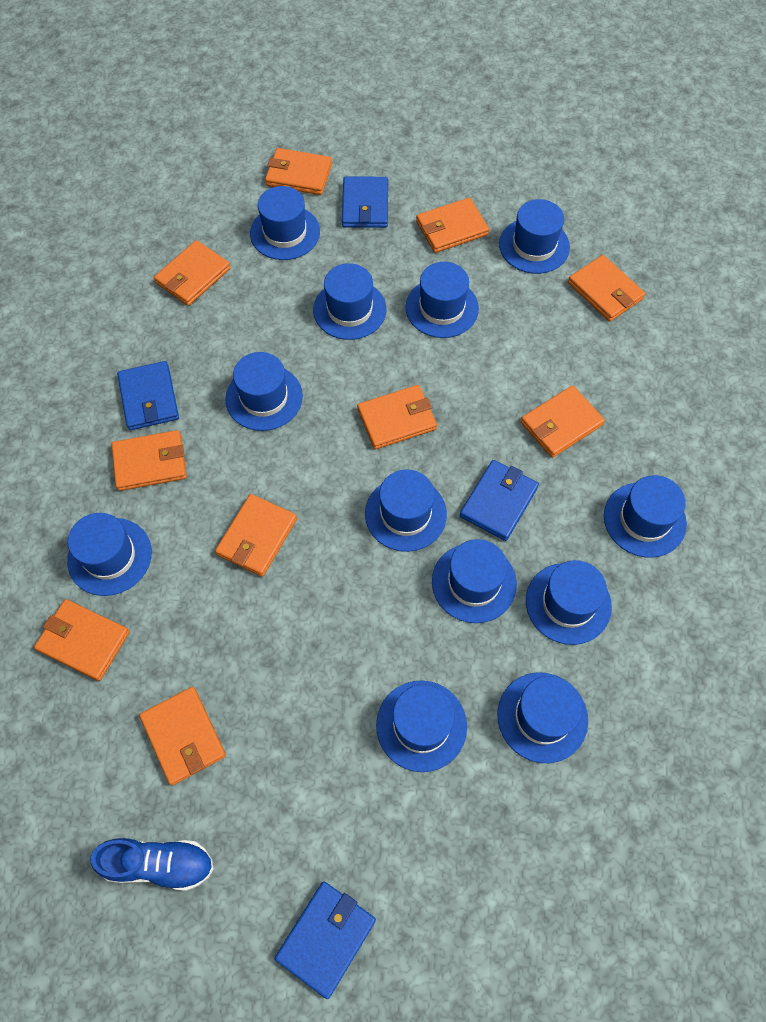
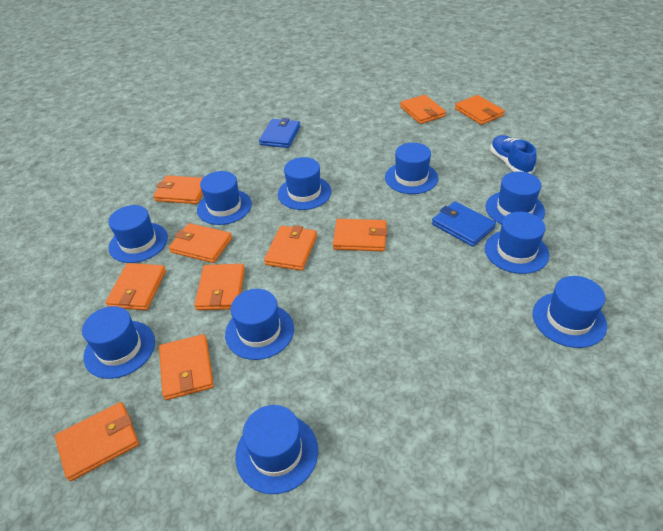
blue hat: [67,513,152,596] [225,352,303,431] [250,186,320,260] [313,263,387,340] [365,469,447,552] [376,680,467,772] [405,262,479,338] [432,539,517,623] [498,672,588,763] [499,199,570,274] [526,560,612,645] [604,475,687,558] = 12 -> [82,306,155,379] [108,205,168,263] [197,171,252,225] [225,289,294,360] [235,405,318,494] [278,157,331,210] [385,143,438,194] [485,212,549,274] [486,172,545,224] [533,276,607,348] = 10
blue wallet: [117,361,179,430] [275,881,376,999] [342,176,388,228] [460,460,539,541] = 4 -> [259,118,301,148] [432,201,496,247] = 2

